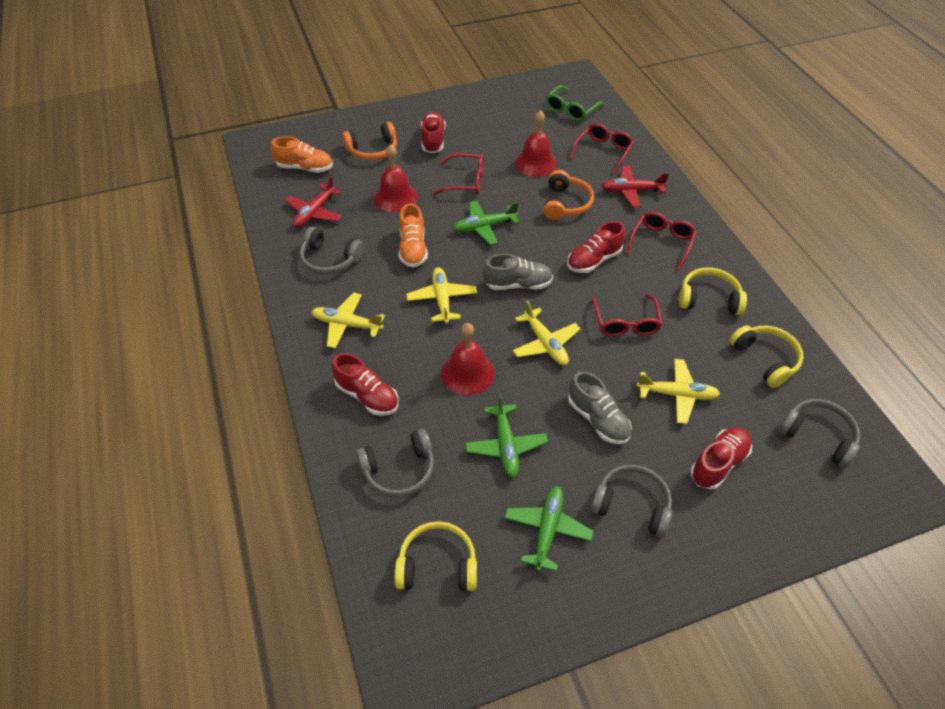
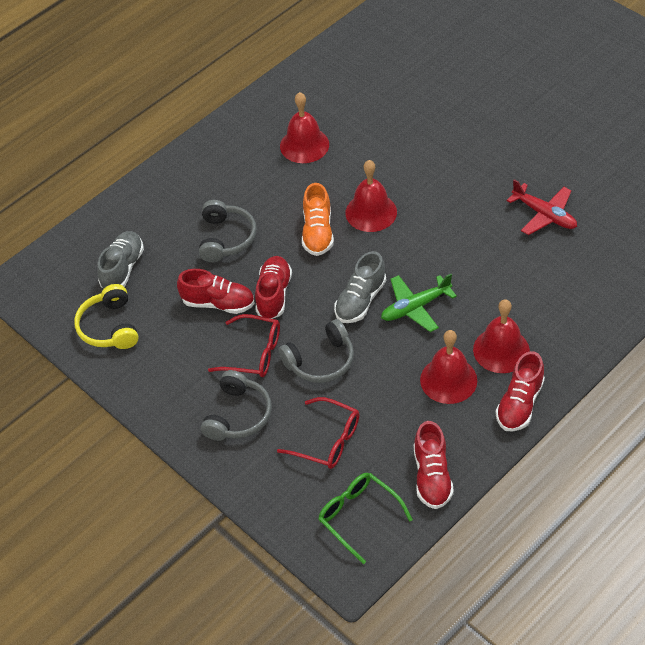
green plane: [453,201,520,245] [465,394,548,478] [505,486,594,571] = 3 -> [381,274,457,332] = 1
grey headphones: [300,227,364,275] [356,429,434,497] [590,465,672,538] [778,399,860,468] = 4 -> [199,200,257,262] [201,370,272,441] [278,319,354,383] = 3
orange headphones: [343,122,397,160] [543,170,594,220] = 2 -> none = 0
orange shoe: [271,136,333,173] [399,203,428,268] = 2 -> [302,183,334,256] = 1
red bell: [374,144,418,212] [441,323,495,395] [515,110,557,177] = 3 -> [280,92,329,163] [345,160,397,232] [420,330,477,404] [473,299,530,373] = 4
red glasses: [433,153,484,195] [570,123,634,174] [592,294,662,337] [627,212,696,271] = 4 -> [208,314,280,377] [277,397,359,469] = 2
red plane: [285,176,342,228] [601,166,669,207] = 2 -> [507,179,577,235] = 1
yellow headphones: [395,521,477,591] [679,267,747,315] [730,325,804,388] = 3 -> [74,284,138,349] = 1
yellow plane: [312,293,385,349] [406,267,477,324] [513,300,580,365] [637,359,720,424] = 4 -> none = 0

